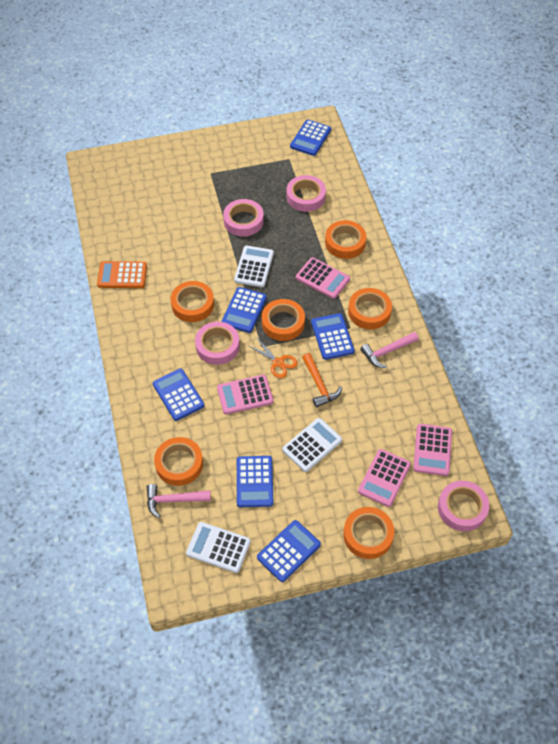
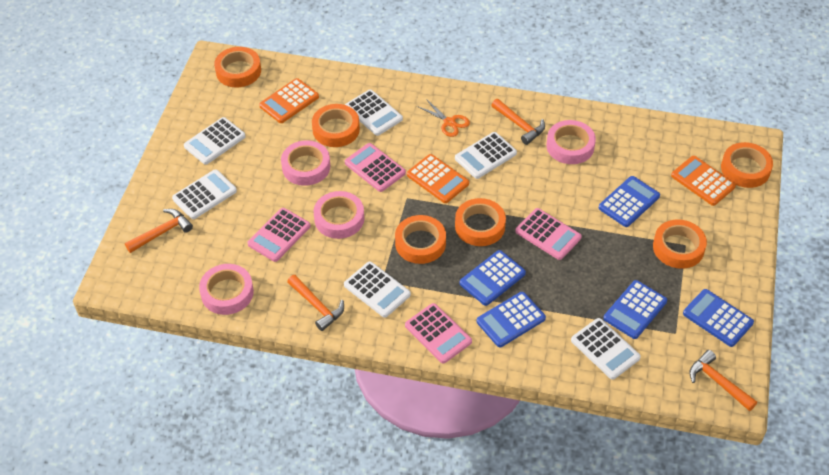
blue calculator: [153,369,204,421] [222,287,267,333] [237,456,273,507] [257,520,321,582] [290,120,331,156] [311,313,355,360] = 6 -> [460,250,526,306] [477,292,546,347] [599,176,660,227] [603,280,667,339] [683,289,754,347] = 5
orange calculator: [97,261,147,288] = 1 -> [259,78,319,123] [407,154,469,203] [671,156,736,206] = 3
orange hammer: [302,353,342,407] = 1 -> [125,209,193,253] [287,275,344,331] [491,99,545,145] [689,350,757,411] = 4
pink hammer: [147,484,211,518] [360,332,419,368] = 2 -> none = 0
white calculator: [186,522,251,573] [234,246,274,287] [282,418,342,472] = 3 -> [172,169,237,219] [184,117,246,165] [344,261,411,318] [345,90,403,136] [455,132,517,179] [571,318,641,380] = 6

